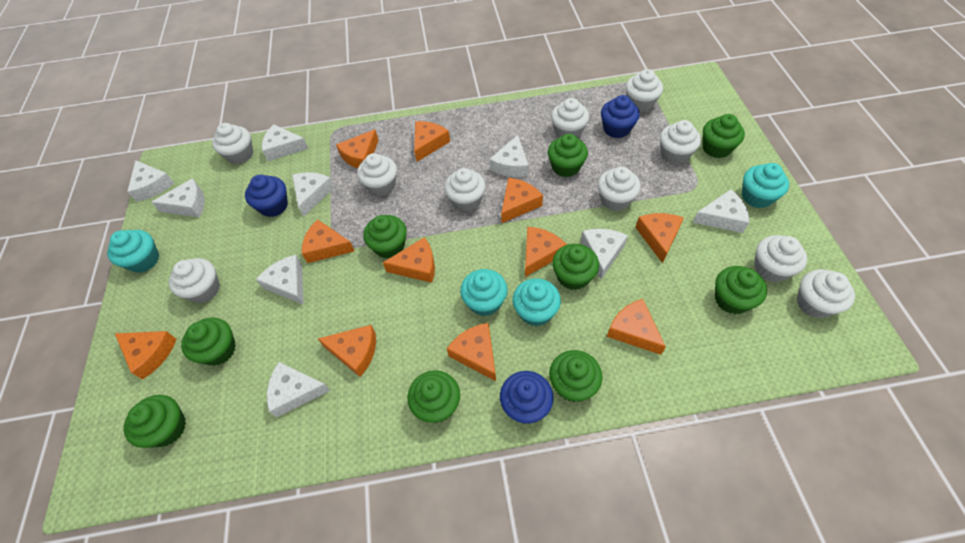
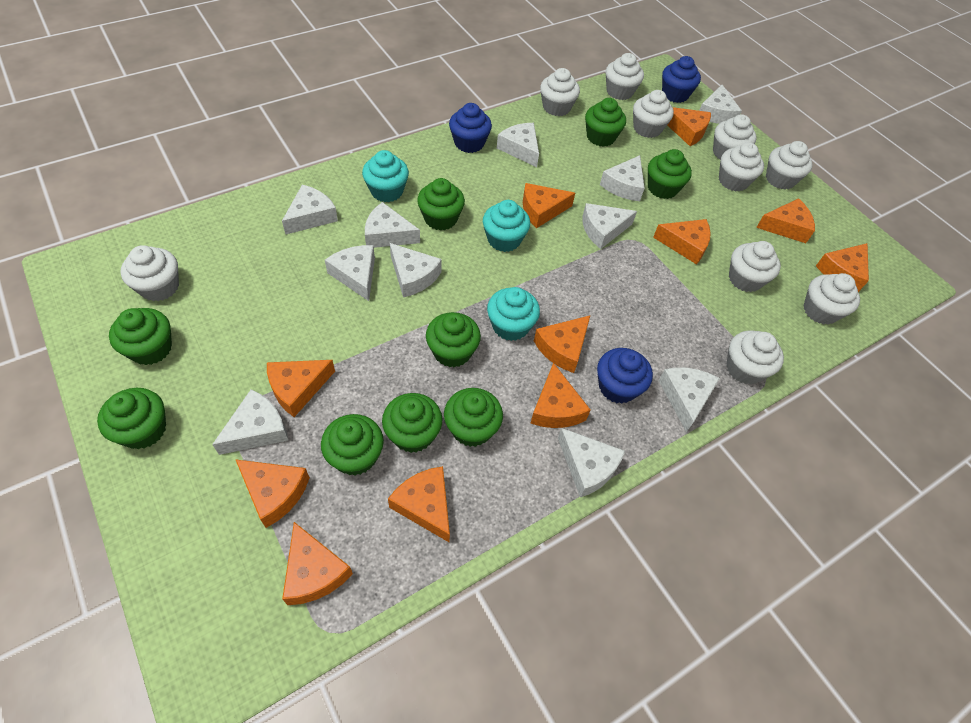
turquoise cupcake: [107,230,159,273] [460,269,508,316] [512,278,561,326] [742,163,789,208] = 4 -> [362,150,409,202] [483,200,530,252] [487,287,540,341] = 3
white cheese: [127,161,174,202] [151,178,205,217] [256,255,304,305] [262,124,309,161] [267,362,331,417] [292,172,334,216] [490,135,529,177] [581,229,628,279] [693,189,749,233] = 9 -> [212,389,289,455] [282,185,338,234] [325,245,375,301] [365,202,420,248] [390,243,442,297] [497,123,539,167] [558,428,625,497] [582,203,637,249] [600,155,645,201] [658,367,720,432] [699,85,742,124] = 11

